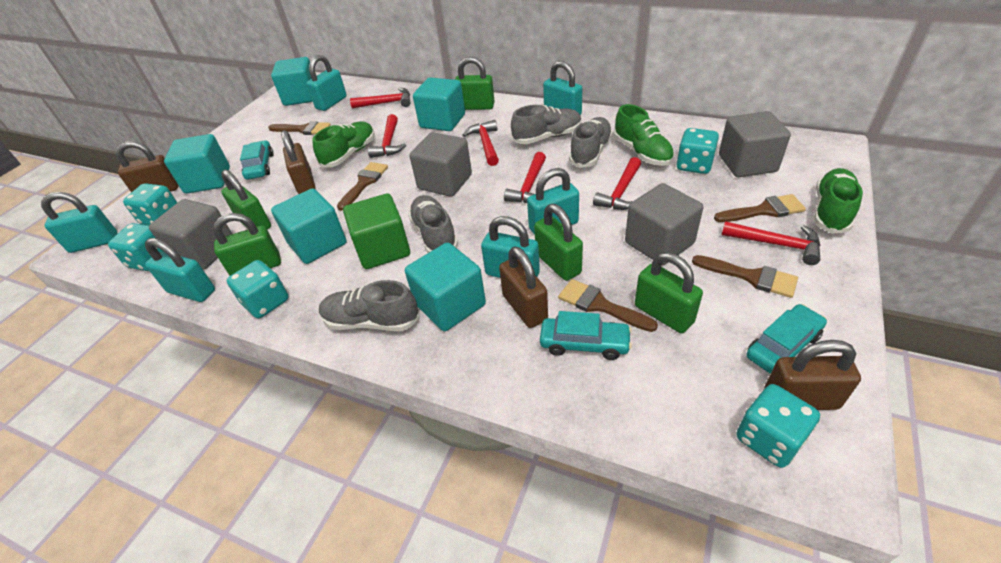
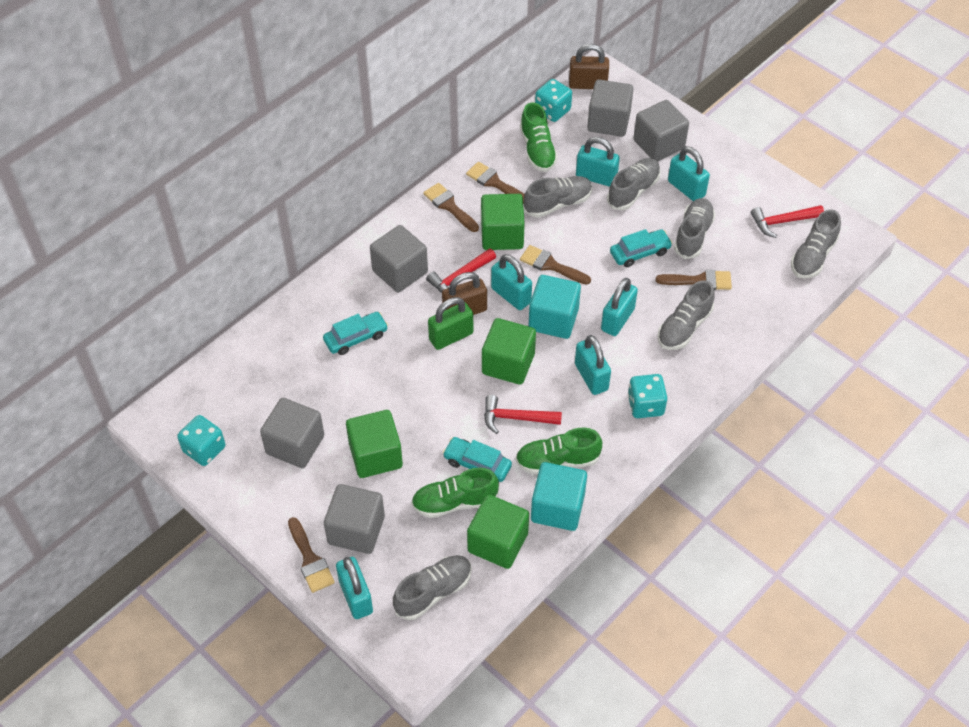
brown padlock: [116,141,178,192] [281,130,315,194] [499,247,548,328] [764,340,861,410] = 4 -> [442,272,487,315] [569,44,609,89] = 2
green cube: [343,194,410,269] = 1 -> [346,410,403,478] [467,494,529,569] [481,194,525,250] [482,318,536,385] = 4
green padlock: [213,213,281,276] [221,170,271,229] [455,57,495,110] [534,204,583,281] [635,252,703,333] = 5 -> [428,297,473,350] = 1
grey cube: [149,199,232,270] [409,132,472,197] [625,183,703,265] [719,111,791,177] = 4 -> [260,398,324,468] [324,484,385,554] [370,225,428,292] [587,80,634,137] [634,100,689,161] = 5
grey shoe: [319,280,420,331] [408,195,458,253] [511,105,582,144] [569,117,613,168] = 4 -> [393,555,472,620] [524,176,592,218] [607,158,661,210] [657,280,715,350] [674,198,715,259] [791,209,841,278] = 6
red hammer: [350,88,410,108] [368,114,406,158] [463,120,499,166] [504,152,546,203] [593,157,641,210] [722,221,821,265] = 6 -> [426,248,496,293] [484,395,562,434] [751,205,824,238] = 3
turquoise cube: [164,134,230,194] [271,57,313,106] [271,188,347,264] [405,242,486,331] [413,77,465,131] = 5 -> [529,275,581,339] [531,462,587,531] = 2
turquoise dice: [108,223,164,271] [123,183,177,225] [227,260,288,318] [676,128,719,174] [736,384,820,468] = 5 -> [177,415,225,466] [535,79,572,122] [628,374,667,418] = 3

